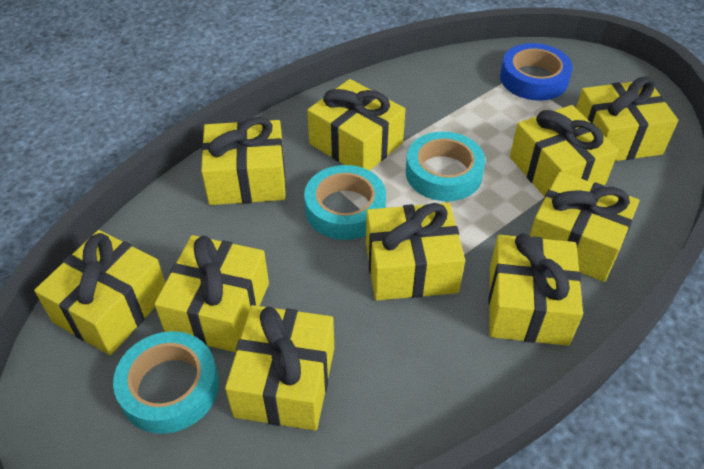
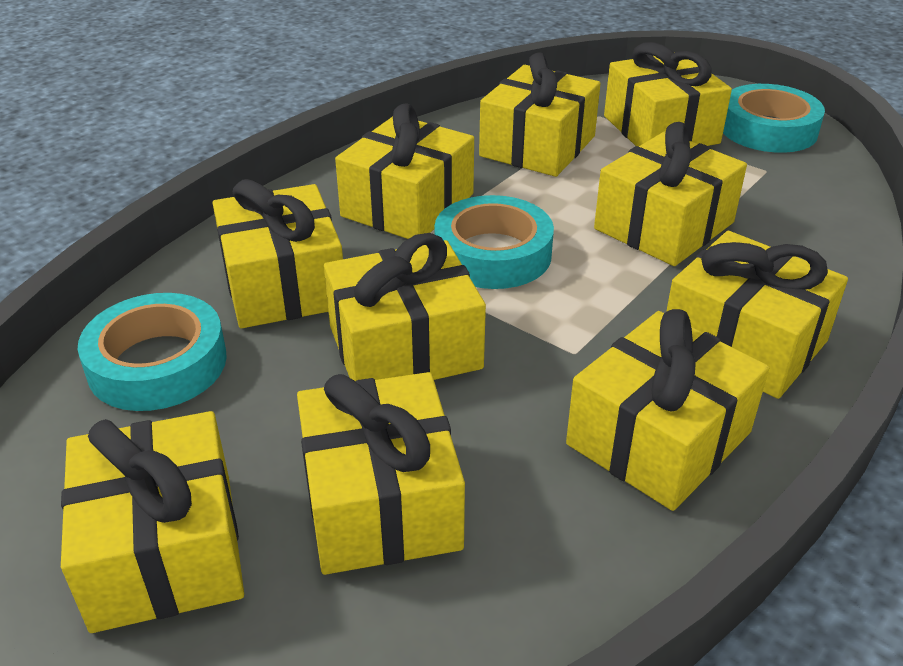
blue tape: [500,43,573,101] = 1 -> none = 0

